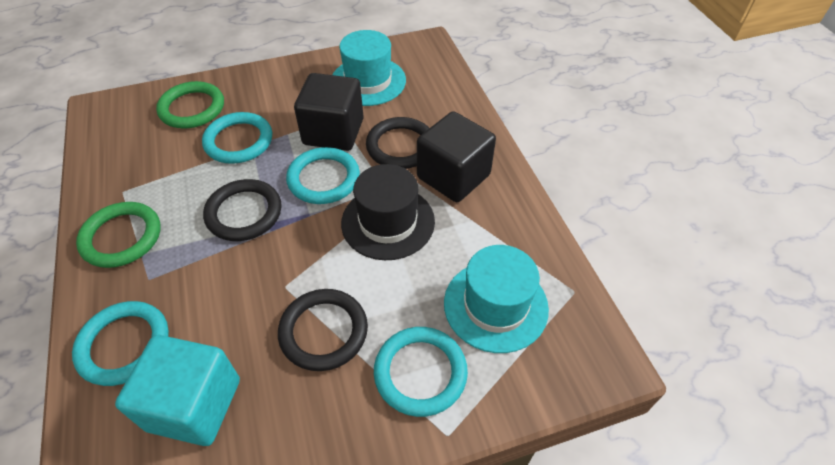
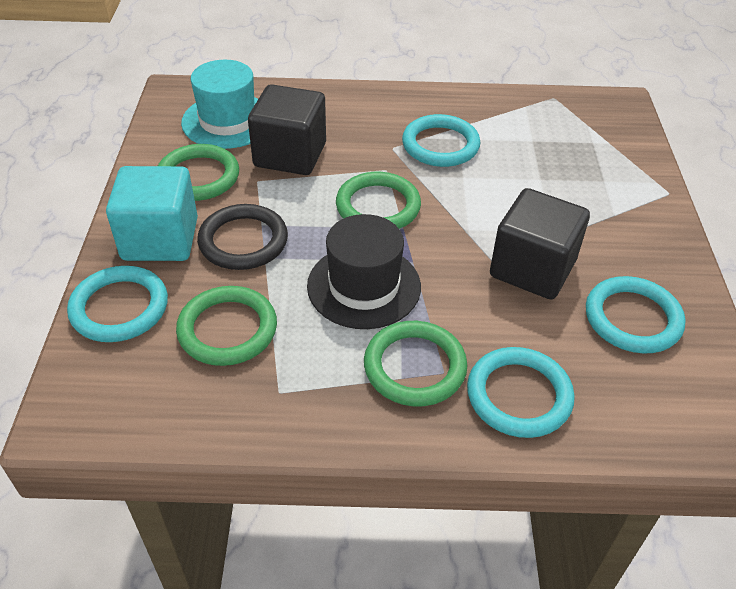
black ring: [203,179,282,241] [278,289,368,371] [366,117,429,169] = 3 -> [197,204,288,270] = 1
green ring: [76,202,161,268] [156,81,224,128] = 2 -> [158,144,239,201] [176,286,277,366] [336,172,421,229] [364,321,467,406] = 4
turquoise hat: [333,30,406,106] [444,245,549,353] = 2 -> [181,60,258,149] = 1

